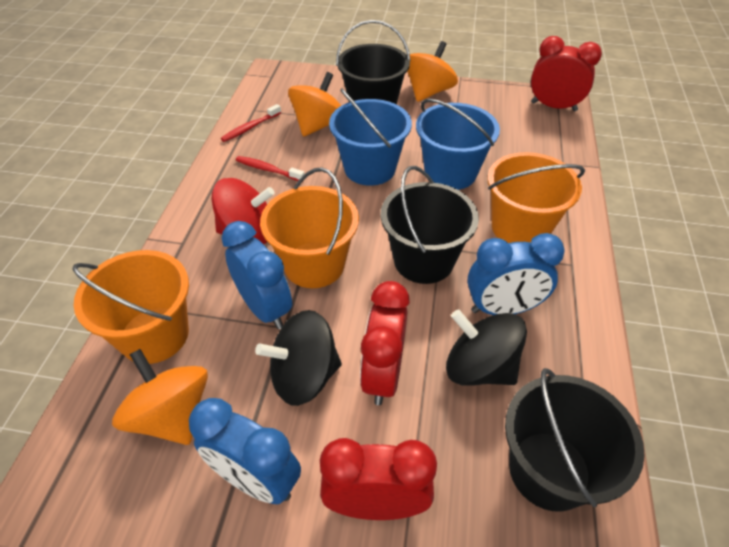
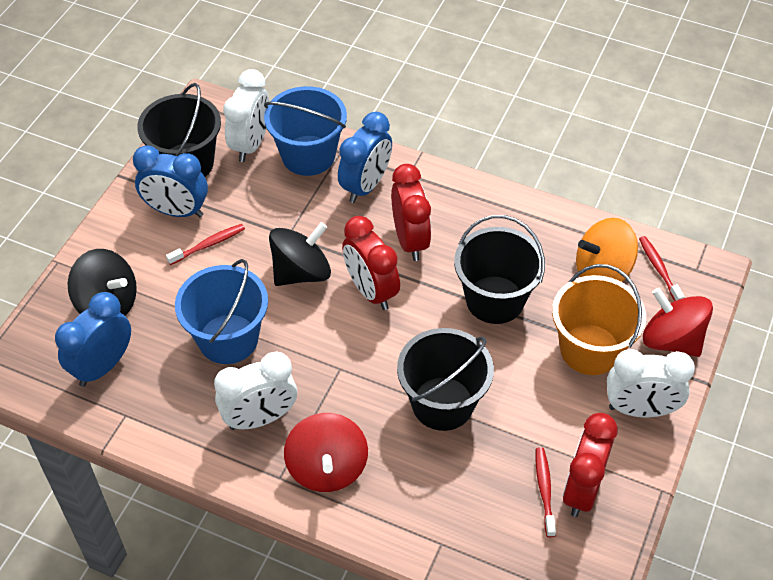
orange bucket: [72,250,189,364] [260,167,359,288] [487,152,585,243] = 3 -> [552,264,646,375] = 1
orange spinning top: [112,349,208,445] [288,72,341,137] [407,41,458,102] = 3 -> [576,218,638,282] = 1
red spinning top: [212,178,275,244] = 1 -> [284,413,368,492] [643,288,713,357] = 2
red toothbrush: [221,104,281,142] [236,156,304,181] = 2 -> [166,224,245,265] [536,447,556,537] [639,236,685,301] = 3
white clock: none = 0 -> [214,352,297,430] [223,69,269,162] [607,349,695,417] = 3

